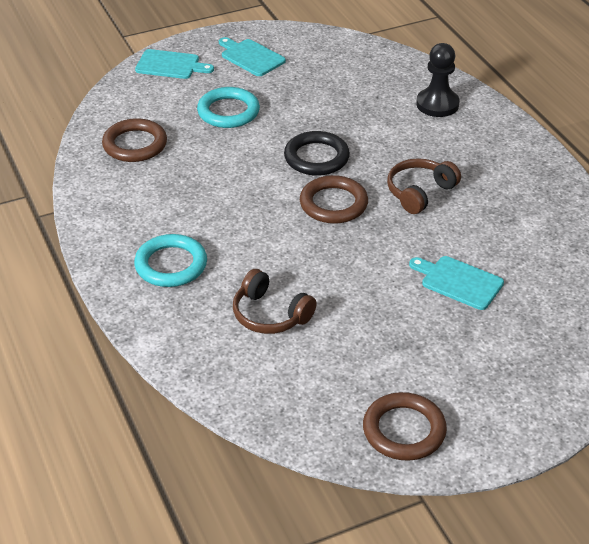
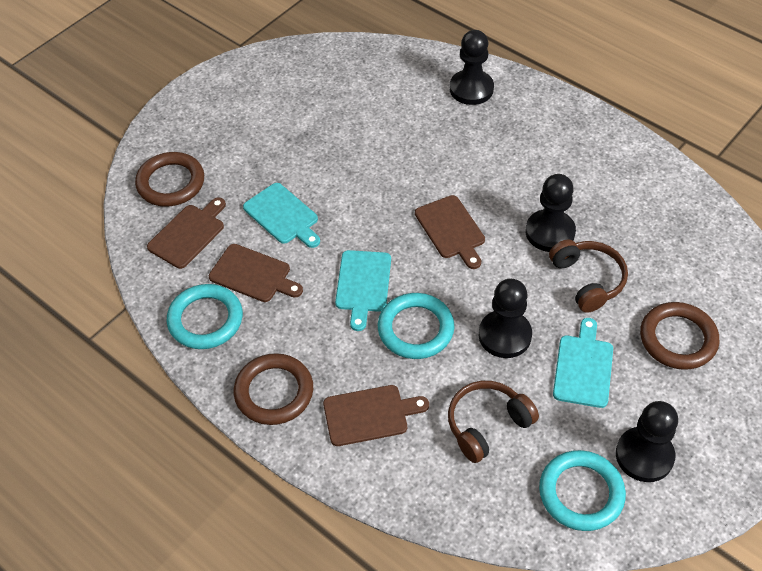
black pawn: [416,43,459,117] = 1 -> [450,30,494,105] [479,279,532,358] [526,174,576,252] [616,401,678,482] = 4
black ring: [284,131,350,176] = 1 -> none = 0
brown cutting board: none = 0 -> [147,198,226,269] [209,244,303,302] [323,385,429,446] [415,195,485,269] = 4
turquoise ring: [134,234,207,287] [197,87,260,128] = 2 -> [167,284,243,349] [378,293,455,359] [539,450,626,531] = 3

